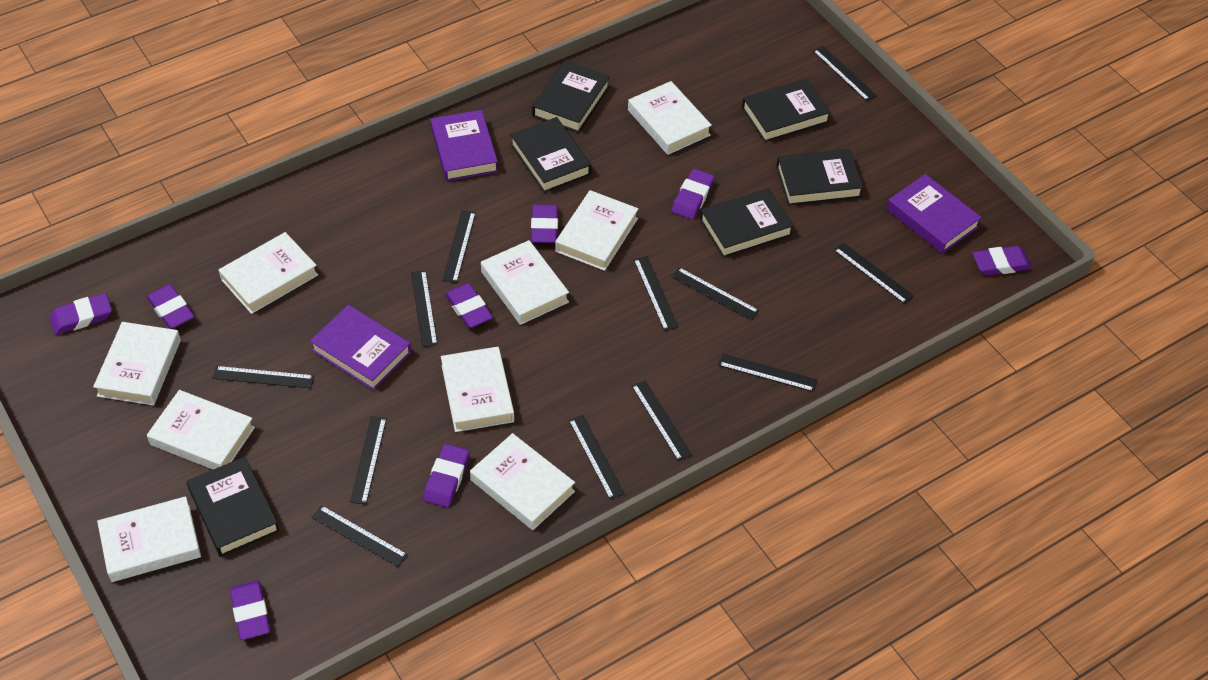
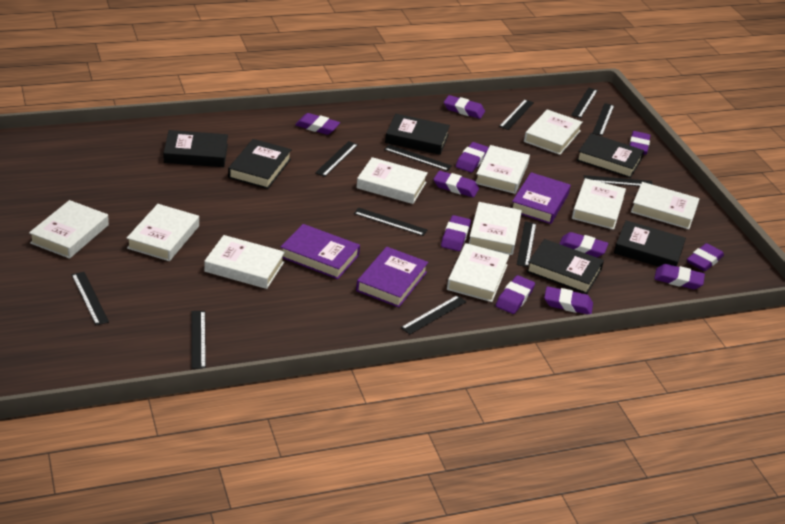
black ruler: [213,366,314,388] [312,505,408,567] [350,416,387,504] [411,270,438,347] [442,210,476,283] [569,415,625,500] [632,380,692,461] [634,256,678,331] [671,267,759,320] [718,354,817,392] [813,46,877,101] [834,242,914,304] = 12 -> [71,272,109,325] [191,311,206,369] [315,141,358,177] [354,208,428,236] [384,145,452,171] [401,295,467,335] [499,99,534,130] [517,221,536,267] [571,88,598,118] [583,175,653,186] [592,103,614,136] = 11
purple eraser: [50,293,112,335] [146,284,194,329] [230,580,270,640] [423,444,470,507] [445,283,493,328] [531,204,558,243] [671,169,715,219] [972,246,1032,275] = 8 -> [295,113,340,135] [433,171,479,198] [441,215,471,251] [444,95,485,119] [456,142,489,173] [496,275,535,314] [544,286,593,314] [559,232,608,257] [629,131,651,155] [654,264,705,289] [687,243,724,271] = 11
white book: [93,322,181,405] [97,496,201,582] [147,390,255,469] [219,232,318,314] [441,347,514,432] [470,433,575,530] [481,240,569,325] [555,190,638,271] [628,81,712,155] = 9 -> [29,200,109,259] [127,204,199,261] [204,235,285,289] [356,157,428,204] [447,243,510,302] [469,202,522,255] [475,145,530,194] [524,109,583,155] [572,178,626,230] [631,182,700,229] = 10

